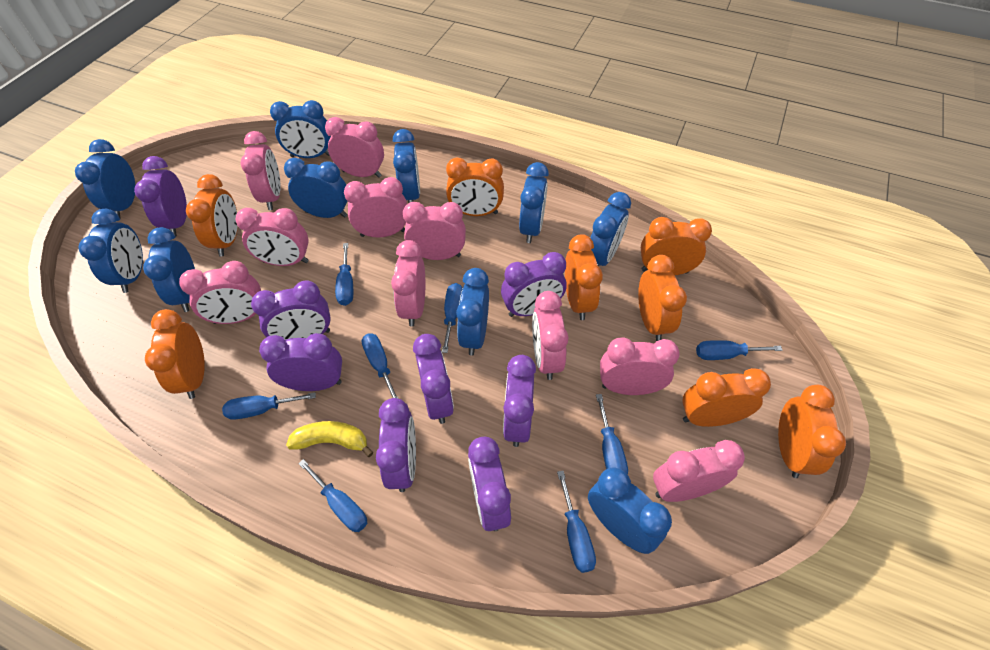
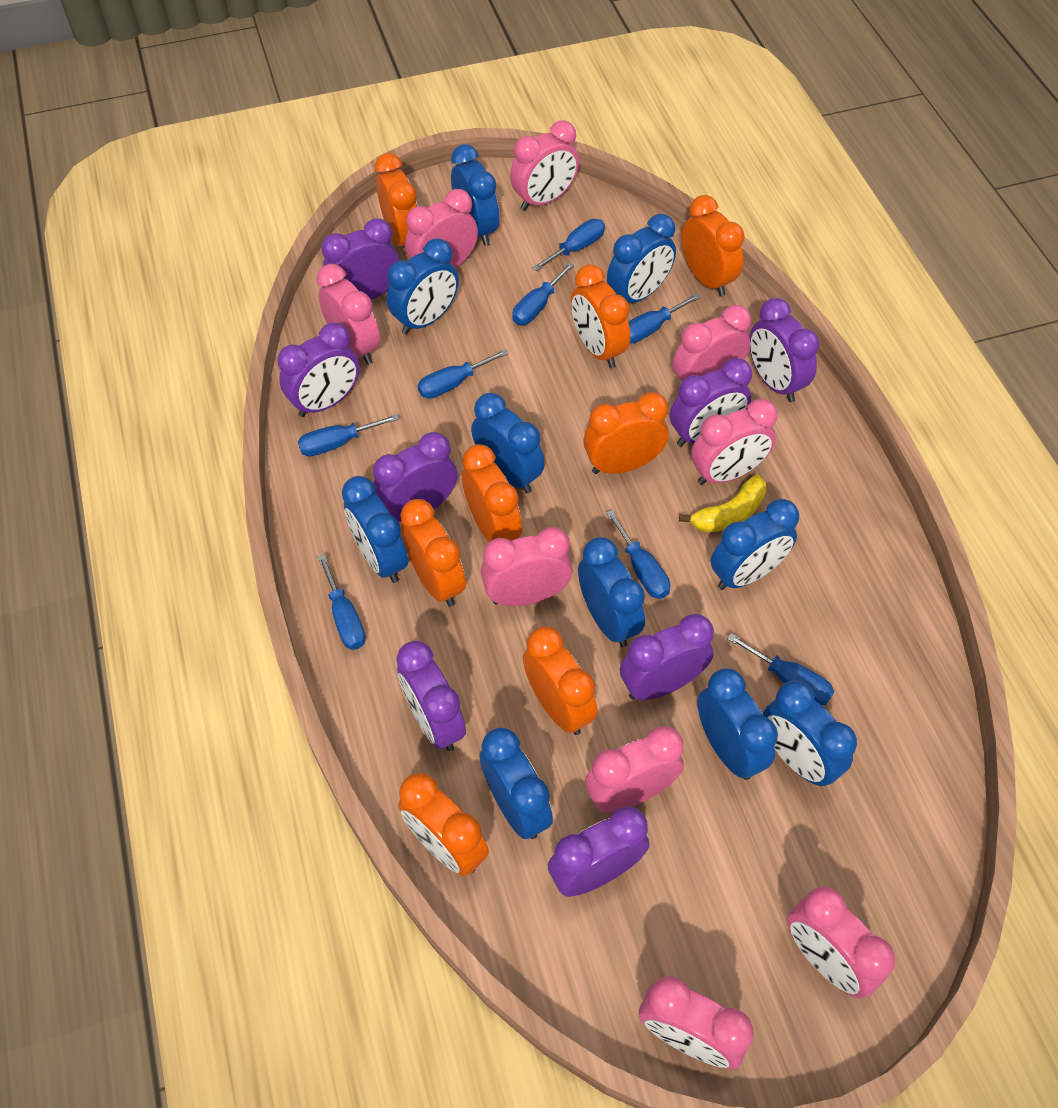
pink clock: [179,261,261,324] [236,208,309,266] [240,131,281,210] [325,117,384,178] [344,177,407,237] [391,240,425,326] [403,202,466,260] [532,291,569,380] [600,337,680,395] [653,440,745,502] = 10 -> [317,264,380,365] [405,189,478,269] [481,527,573,606] [510,120,579,211] [585,726,684,813] [639,976,754,1069] [672,305,751,382] [691,399,778,485] [787,887,895,999] = 9

